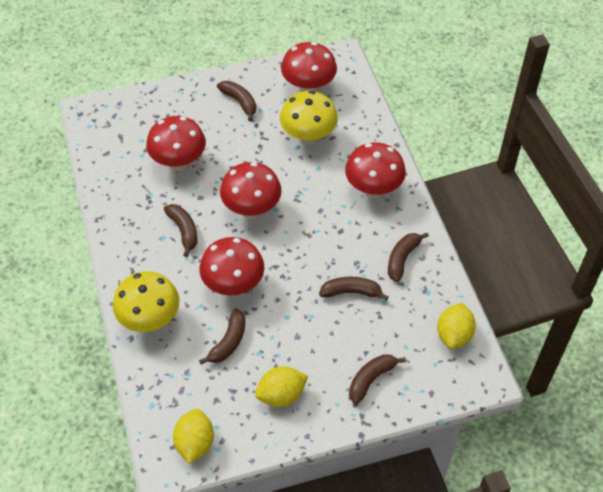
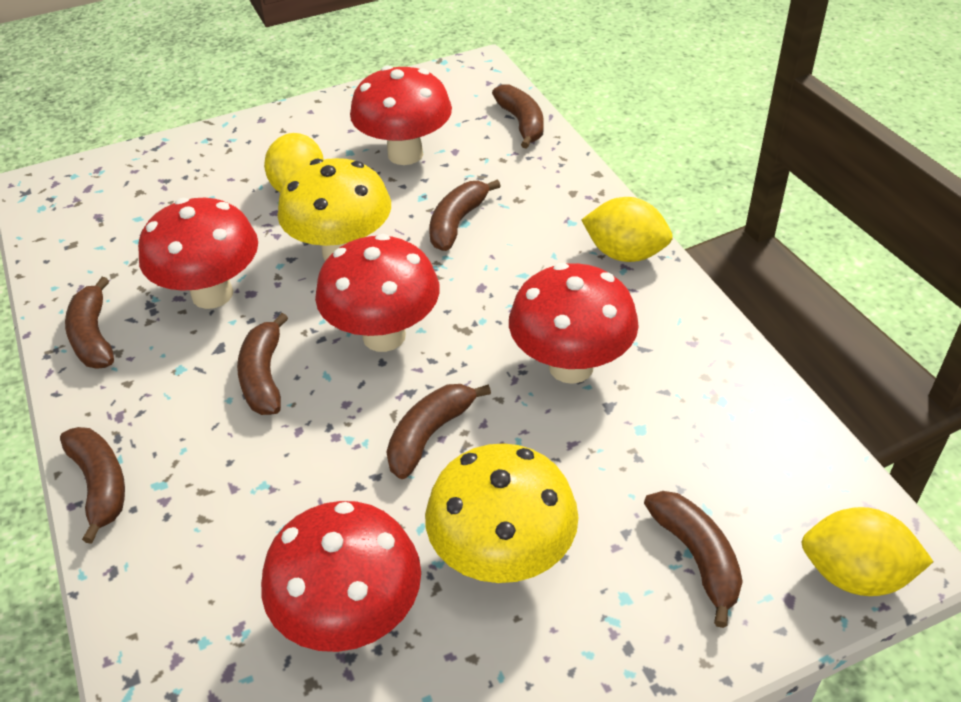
brown banana: [164,204,197,257] [199,309,245,365] [217,81,256,121] [319,277,388,300] [349,354,406,404] [388,233,429,282] = 6 -> [60,427,125,544] [65,277,114,369] [237,313,288,415] [387,384,491,479] [429,180,500,251] [492,84,544,149] [644,491,743,628] = 7

